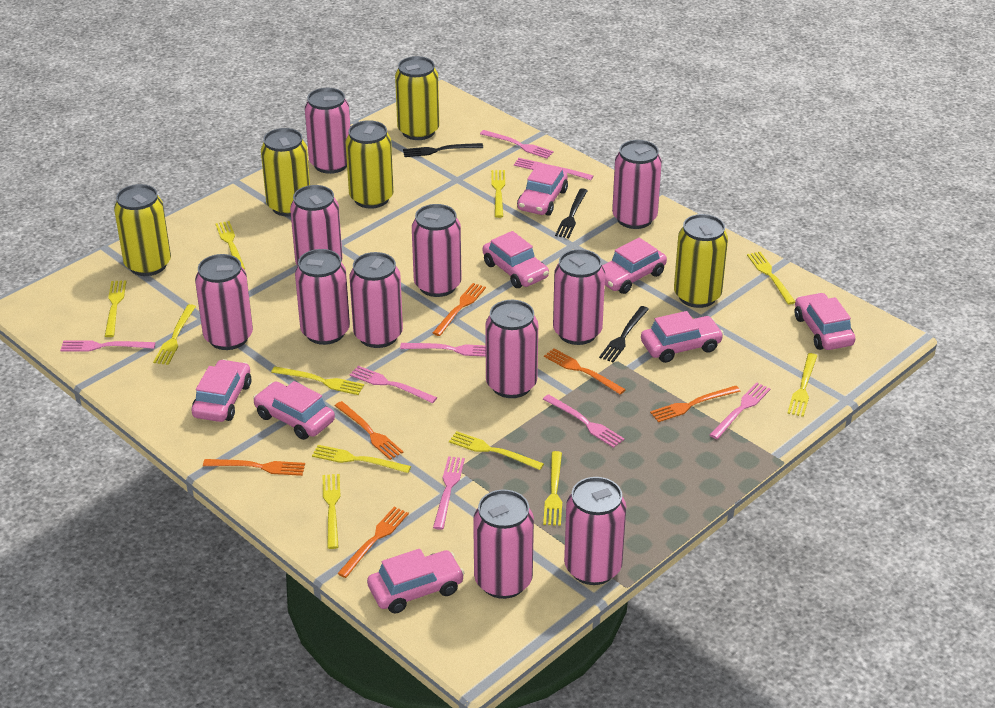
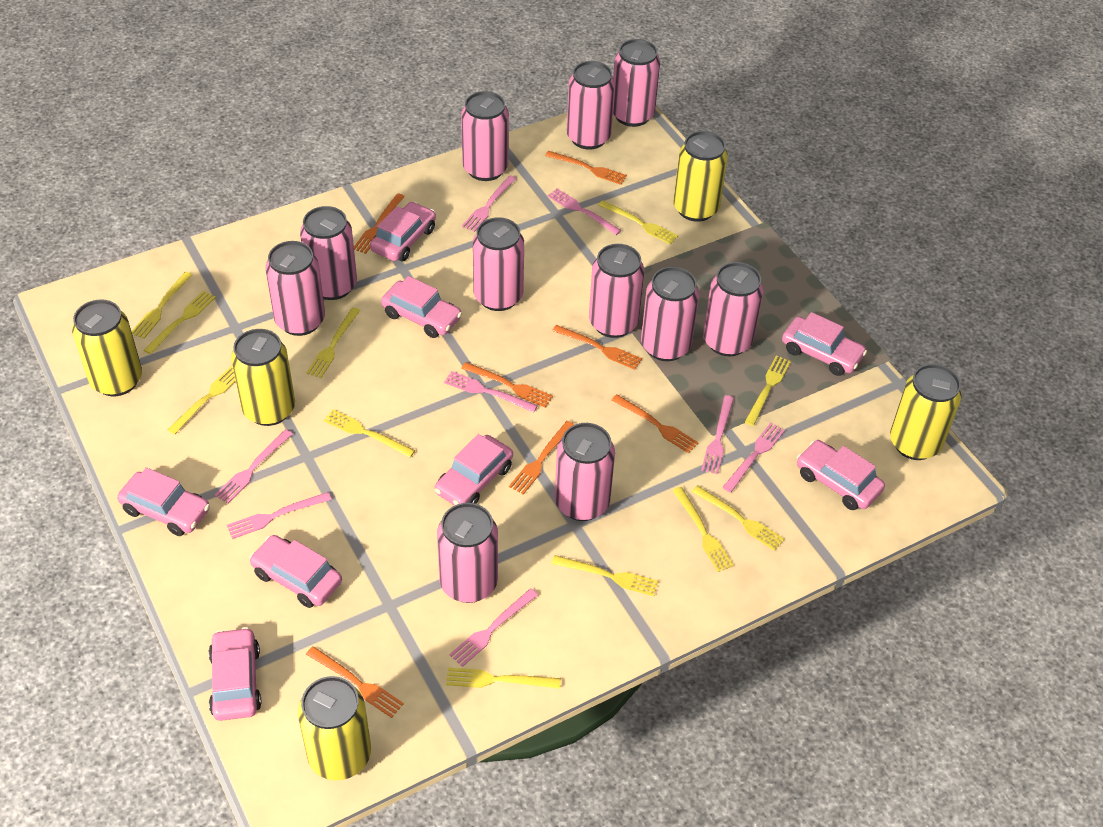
black fork: [403,143,483,157] [555,188,588,238] [599,306,649,362] = 3 -> none = 0
orange fork: [203,459,305,476] [335,401,403,460] [337,507,409,578] [433,283,486,336] [544,348,626,395] [650,386,741,422] = 6 -> [306,646,404,718] [354,193,405,254] [461,362,553,408] [509,421,575,494] [545,151,627,185] [552,325,642,370] [612,394,699,453] = 7

